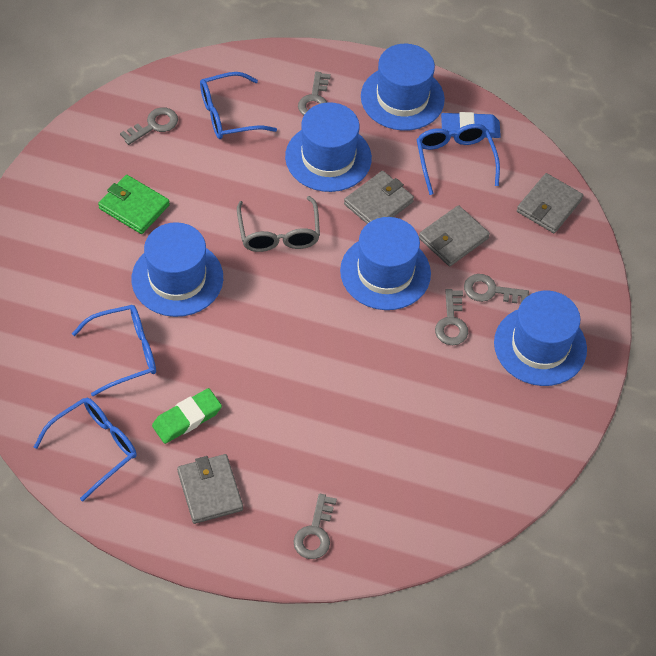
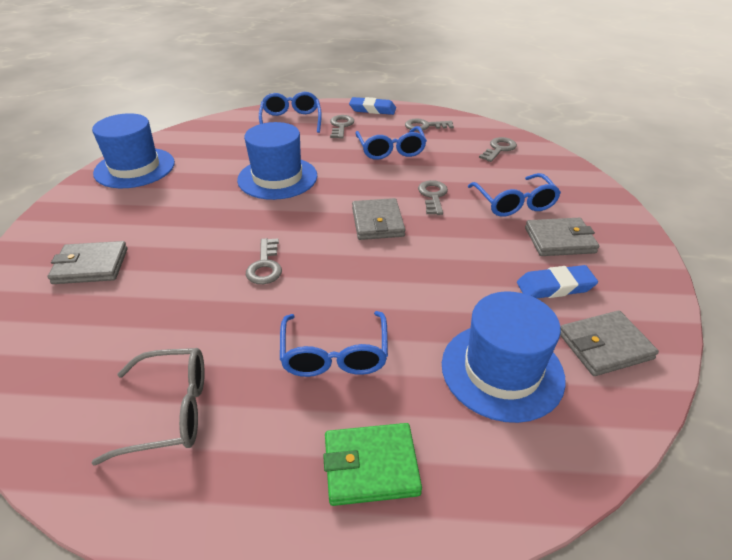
blue eraser: [441,112,501,138] = 1 -> [349,97,396,115] [517,265,598,298] = 2
blue hat: [132,222,223,317] [285,102,372,192] [340,217,431,310] [361,44,445,131] [494,290,587,386] = 5 -> [92,113,175,188] [237,122,317,200] [442,291,566,423] = 3
green eraser: [152,388,222,444] = 1 -> none = 0

